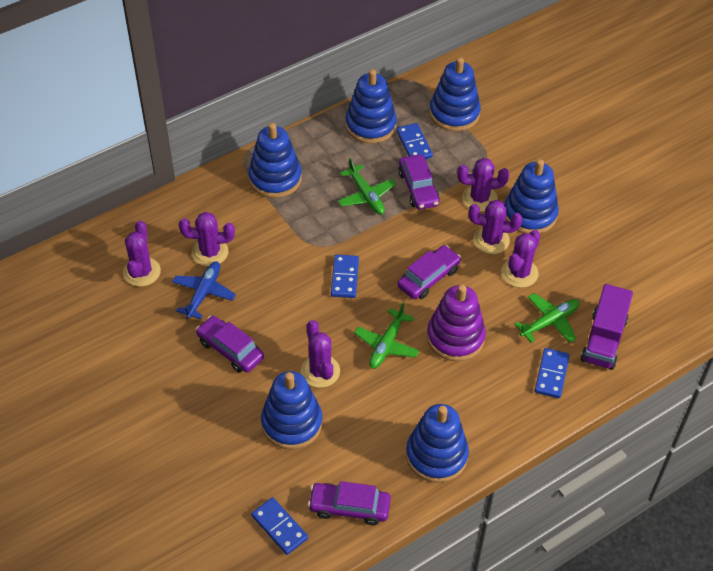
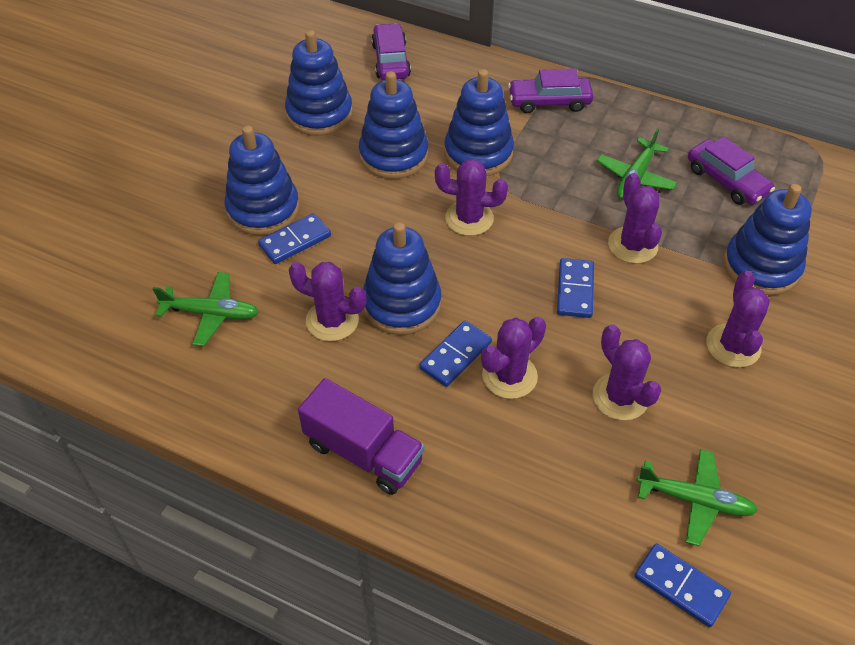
blue plane: [172,261,236,319] = 1 -> none = 0
purple car: [196,316,264,373] [308,481,391,525] [397,245,461,299] [398,155,440,210] = 4 -> [371,23,411,80] [508,68,593,113] [688,136,775,205] = 3
purple stacking toy: [427,285,486,361] = 1 -> none = 0

